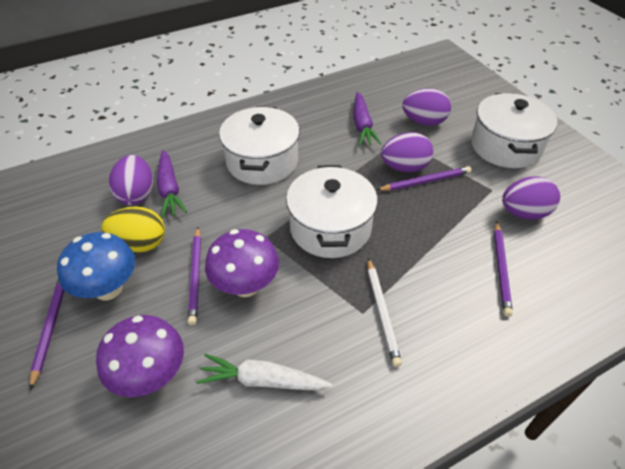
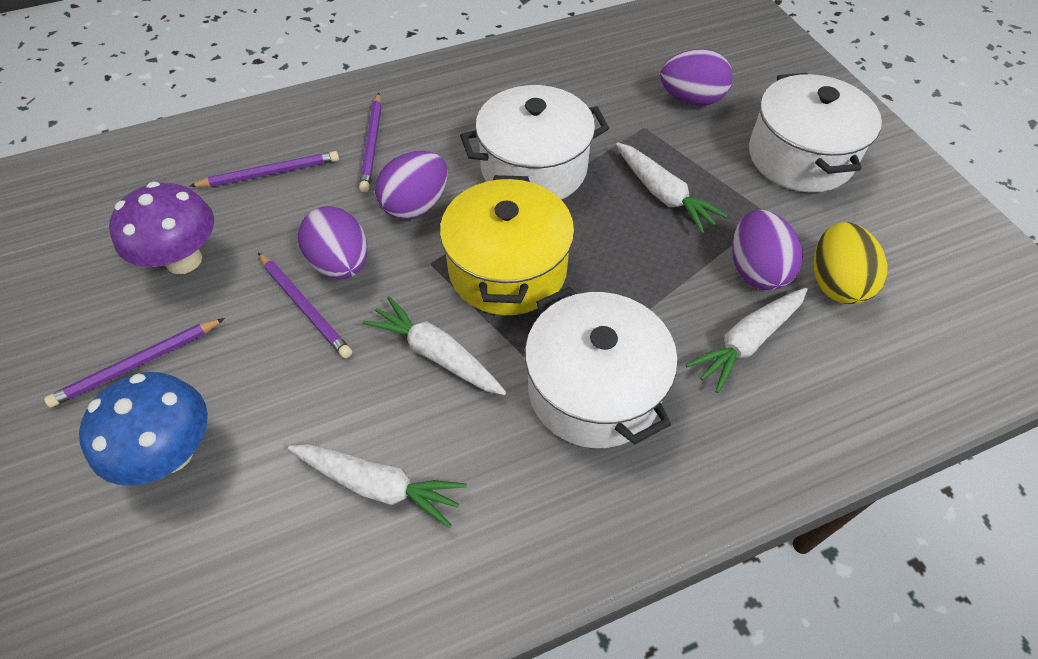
purple carrot: [157,150,187,218] [353,92,381,146] = 2 -> none = 0
purple mushroom: [96,315,184,397] [205,229,279,297] = 2 -> [109,182,214,274] = 1
white carrot: [196,354,332,391] = 1 -> [288,444,467,528] [363,296,507,395] [616,142,728,233] [686,288,808,393] = 4
white pencil: [368,258,402,367] = 1 -> none = 0
yellow pot: none = 0 -> [440,175,574,315] = 1

